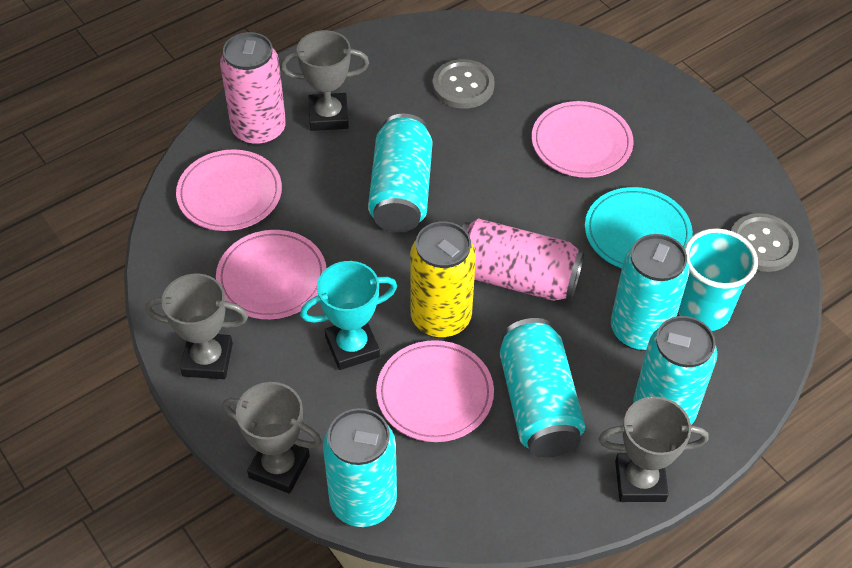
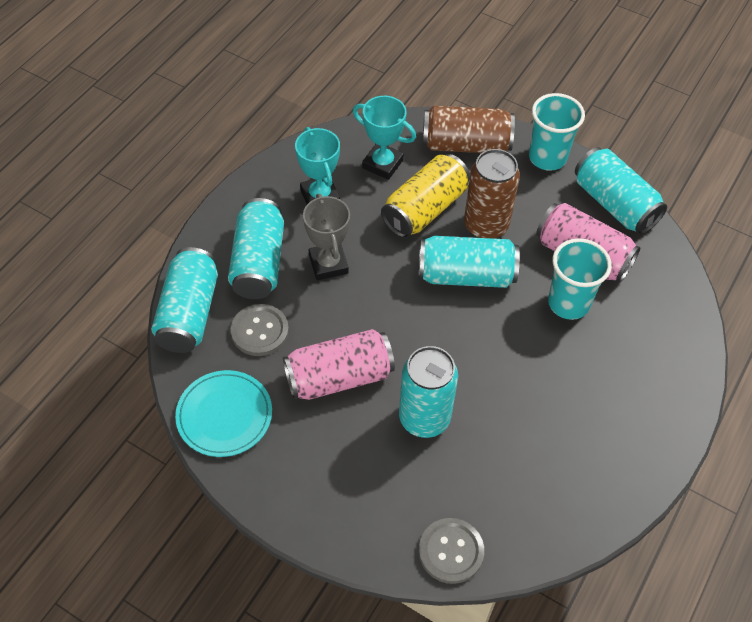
brown can: none = 0 -> [423,106,515,153] [464,149,520,239] = 2
grey trophy: [145,273,248,379] [223,382,322,494] [280,30,369,131] [598,396,709,502] = 4 -> [303,194,350,280] = 1
pink plate: [176,149,282,231] [216,230,326,319] [376,340,494,442] [532,101,634,178] = 4 -> none = 0
turquoise cup: [678,228,758,331] = 1 -> [529,93,585,171] [548,238,612,320] = 2
turquoise trophy: [300,261,397,370] = 1 -> [295,127,340,204] [353,96,416,180] = 2

